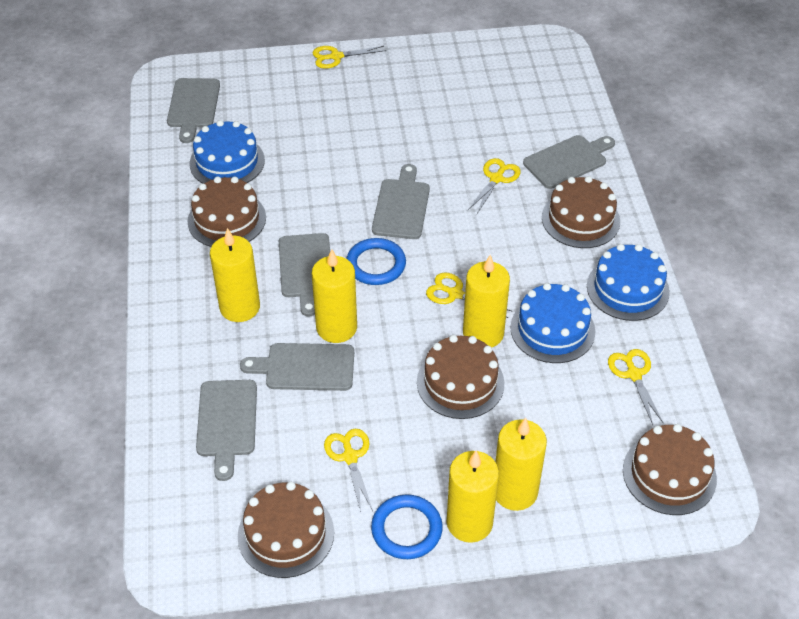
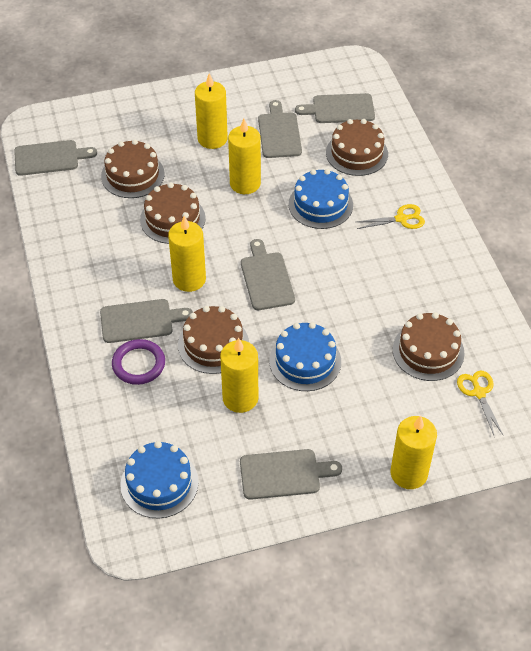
blue ring: [346,238,406,285] [371,494,443,559] = 2 -> none = 0
purple ring: none = 0 -> [112,339,165,385] = 1
yellow scissors: [313,46,386,69] [324,429,373,512] [426,273,512,318] [468,158,520,214] [608,349,664,425] = 5 -> [356,204,425,229] [457,371,503,437] = 2

